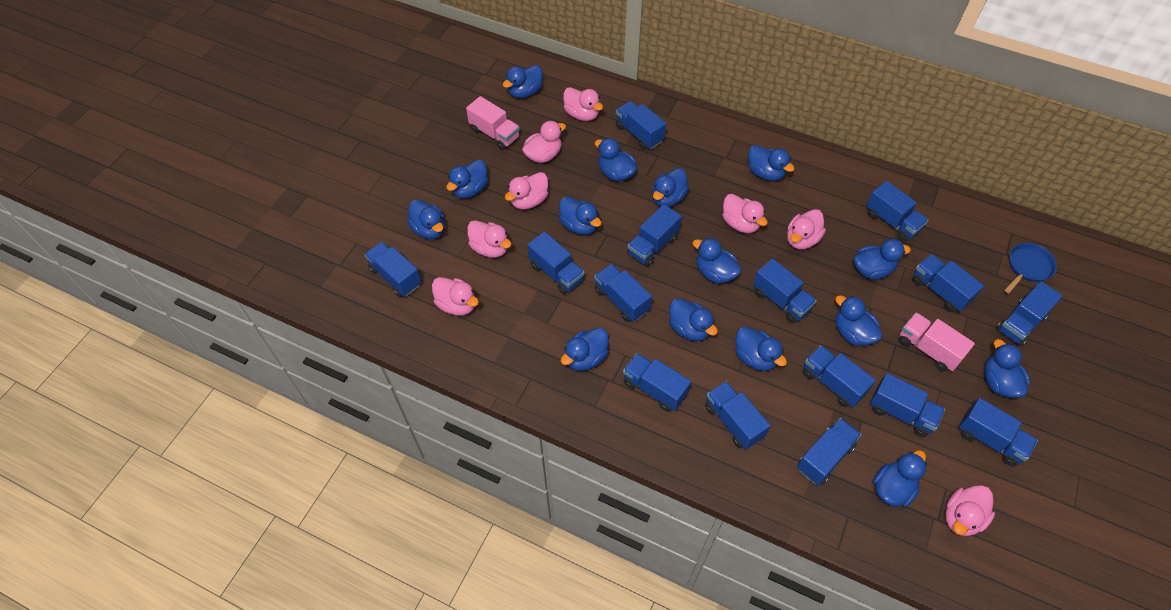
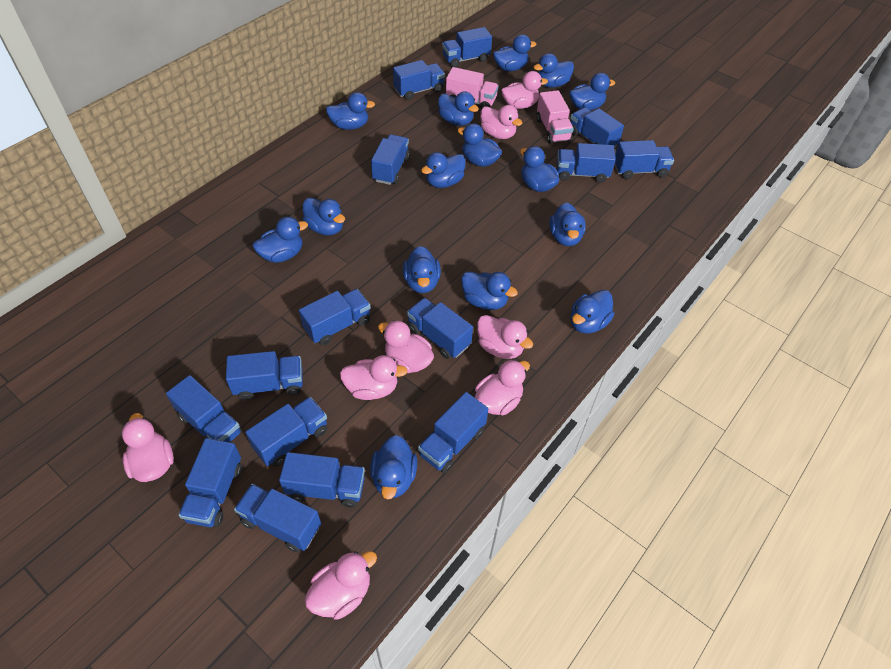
blue pan: [1004,243,1057,294] = 1 -> none = 0

